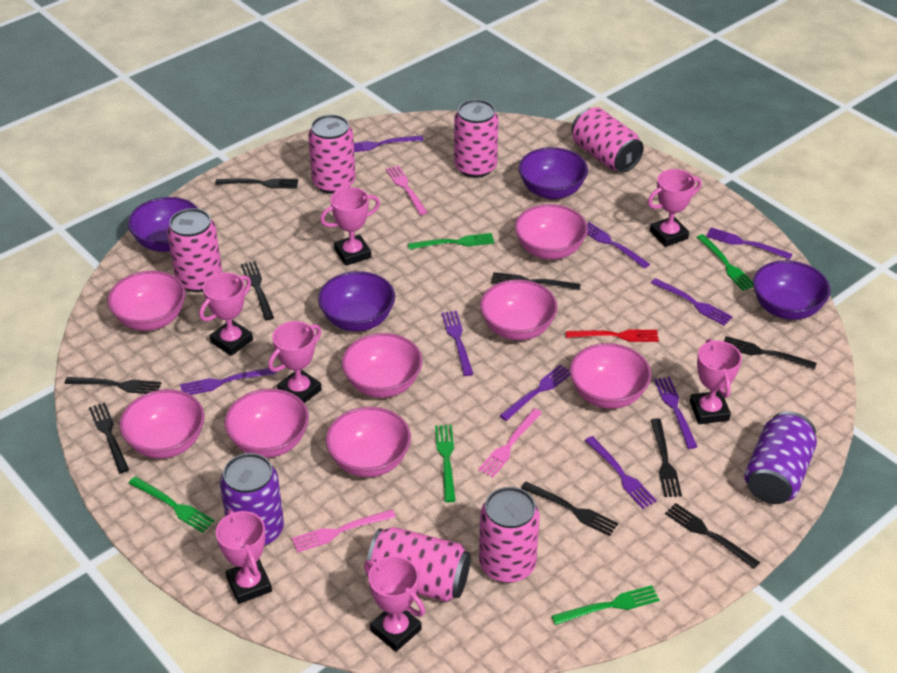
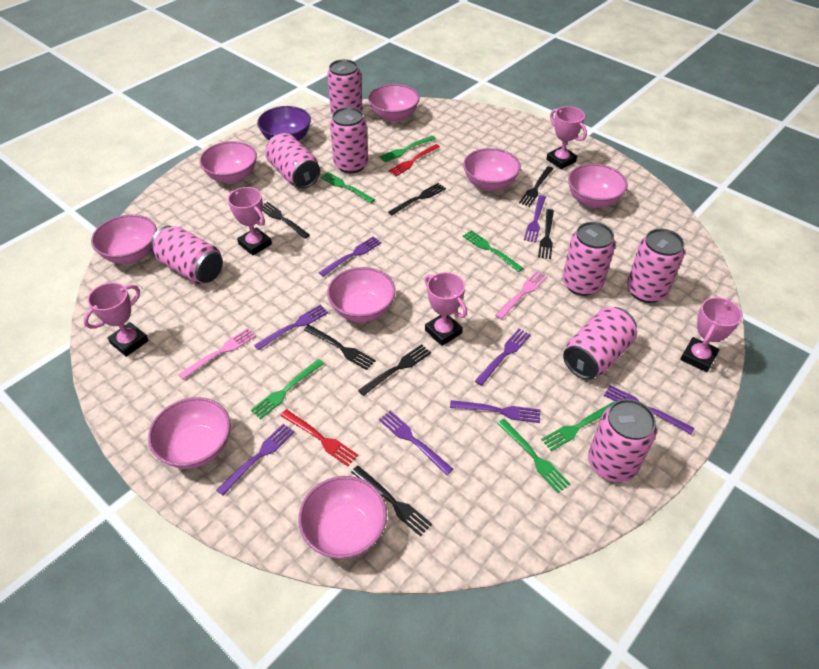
black fork: [65,377,161,394] [89,402,129,473] [215,178,298,188] [241,261,274,320] [491,272,581,290] [521,482,618,536] [651,418,682,497] [665,503,760,569] [724,336,817,369] = 9 -> [262,202,310,239] [304,325,376,370] [351,466,432,537] [358,344,431,396] [388,183,446,215] [519,166,554,207] [538,209,554,259] = 7
green fork: [129,476,215,533] [408,233,494,249] [435,425,456,502] [552,585,660,625] [697,234,754,291] = 5 -> [251,359,324,419] [320,172,375,203] [379,136,436,162] [463,230,523,272] [497,419,570,493] [541,401,615,451] = 6
pink can: [167,208,223,292] [308,115,356,194] [367,527,471,602] [454,99,499,178] [479,487,540,583] [572,107,644,172] = 6 -> [151,226,223,284] [265,133,320,188] [327,59,363,114] [330,107,368,173] [562,222,615,296] [563,307,637,380] [588,399,657,482] [627,229,685,303] = 8
pink fork: [292,509,396,553] [386,165,428,215] [478,409,542,478] = 3 -> [178,328,256,380] [495,271,547,320] = 2
pink trophy: [199,272,253,356] [216,510,272,604] [268,321,322,403] [320,187,380,266] [364,556,425,652] [648,169,702,247] [690,339,742,424] = 7 -> [83,282,149,357] [228,187,272,256] [425,272,467,346] [546,106,587,169] [680,297,742,372] = 5
purple bowl: [128,197,198,252] [318,271,395,331] [519,147,588,200] [753,260,831,320] = 4 -> [257,106,311,141] = 1
purple can: [220,453,284,546] [744,411,817,504] = 2 -> none = 0
purple fork: [180,368,276,395] [354,135,424,152] [441,311,473,376] [499,364,570,421] [585,436,657,509] [587,222,650,268] [651,278,733,325] [654,377,698,449] [706,227,792,259] = 9 -> [217,423,295,495] [254,304,328,350] [319,236,382,277] [379,411,453,475] [450,400,540,423] [475,329,531,386] [524,195,546,243] [604,385,694,434] = 8
red fork: [566,329,659,342] = 1 -> [281,409,358,466] [389,144,440,176] = 2

